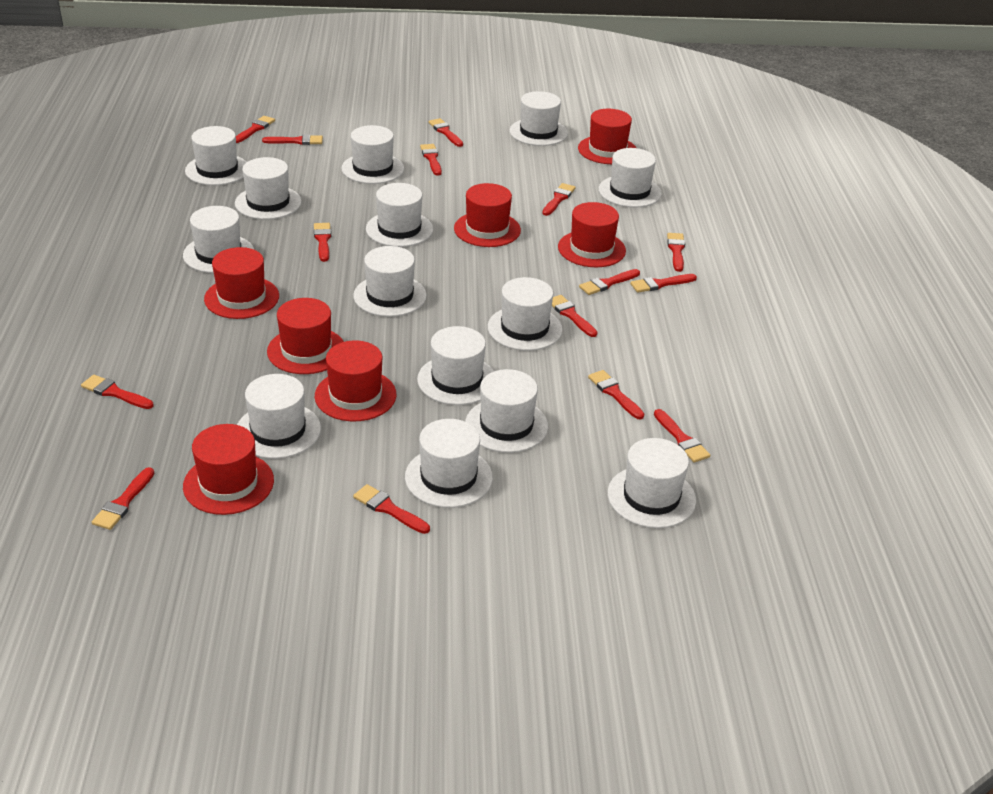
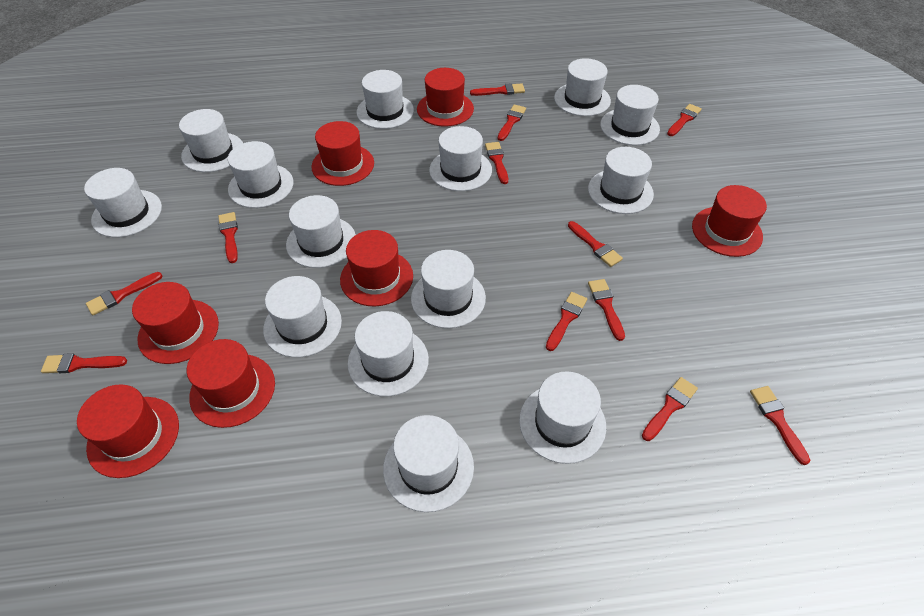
red brush: [81,375,153,409] [92,467,154,530] [236,116,275,143] [262,134,323,145] [314,223,331,262] [353,484,430,534] [420,144,442,176] [428,118,463,147] [542,183,576,216] [552,295,597,337] [579,269,640,295] [588,370,644,419] [630,274,697,293] [654,409,710,463] [667,233,685,272] = 15 -> [41,353,127,373] [86,272,162,315] [218,212,238,263] [470,83,525,96] [485,142,508,184] [498,104,526,141] [546,292,587,351] [568,221,623,267] [588,279,625,341] [642,377,698,441] [667,104,702,136] [750,386,810,465] = 12

